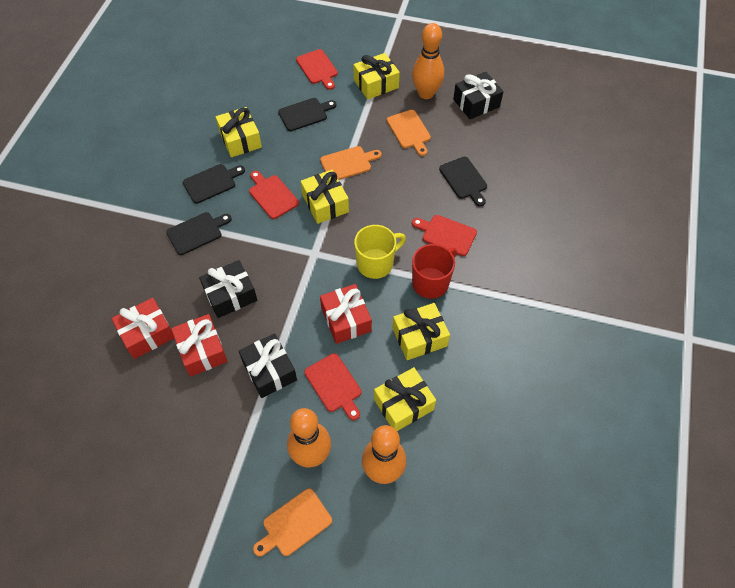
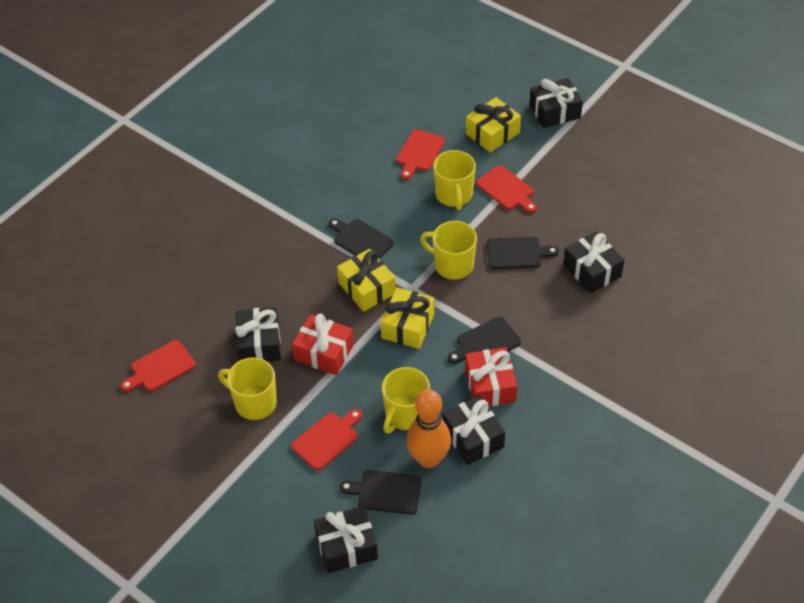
black gift: [199,260,257,318] [239,333,297,398] [453,72,503,119] = 3 -> [236,307,281,362] [314,506,378,573] [443,396,505,465] [530,78,583,128] [563,231,624,293] = 5
orange bowling pin: [287,408,331,468] [362,425,406,484] [412,23,444,99] = 3 -> [406,389,451,468] = 1
orange cutting board: [253,489,332,556] [320,146,382,180] [387,110,431,156] = 3 -> none = 0
red gift: [112,298,174,359] [171,314,228,376] [320,284,372,344] = 3 -> [292,314,354,375] [465,347,517,406] = 2
red mug: [412,244,457,299] = 1 -> none = 0
yellow gift: [216,107,262,157] [301,170,349,224] [353,53,400,99] [374,367,436,431] [393,303,450,360] = 5 -> [337,249,396,312] [381,287,435,349] [466,97,521,153] = 3
yellow mug: [354,225,406,279] = 1 -> [218,357,277,420] [382,367,430,433] [420,221,477,280] [433,150,476,210] = 4

